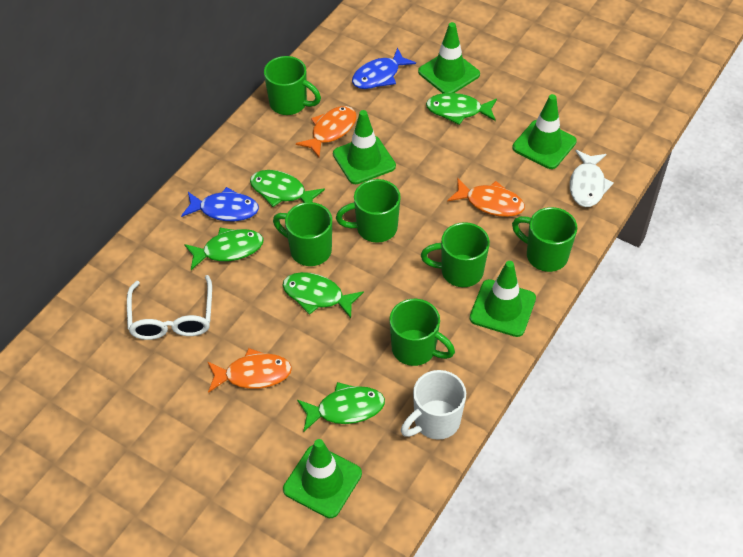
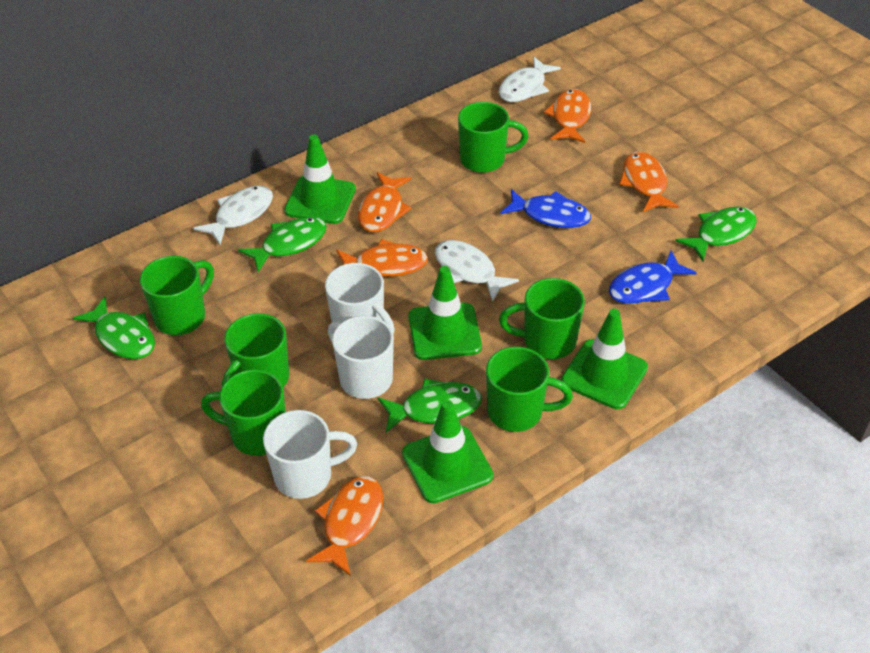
green fish: [184,228,263,270] [250,170,325,207] [282,272,364,318] [297,382,385,431] [426,93,497,125] = 5 -> [73,297,155,359] [238,217,327,272] [378,378,482,432] [675,207,757,261] = 4
green traffic cone: [283,439,362,518] [333,110,396,184] [418,22,480,93] [470,261,536,337] [512,94,577,169] = 5 -> [284,135,356,224] [402,400,493,503] [409,266,482,360] [561,309,648,409] = 4
orange fish: [207,348,292,393] [296,106,357,157] [447,178,525,217] = 3 -> [306,476,383,576] [336,239,428,276] [358,172,412,232] [544,89,591,143] [619,151,679,212] = 5
white fish: [570,150,614,207] = 1 -> [193,186,273,245] [435,240,519,302] [499,57,561,102] = 3
white glasses: [127,275,212,340] = 1 -> none = 0
white mug: [401,370,466,440] = 1 -> [263,410,357,499] [325,263,395,334] [328,316,394,399] = 3

